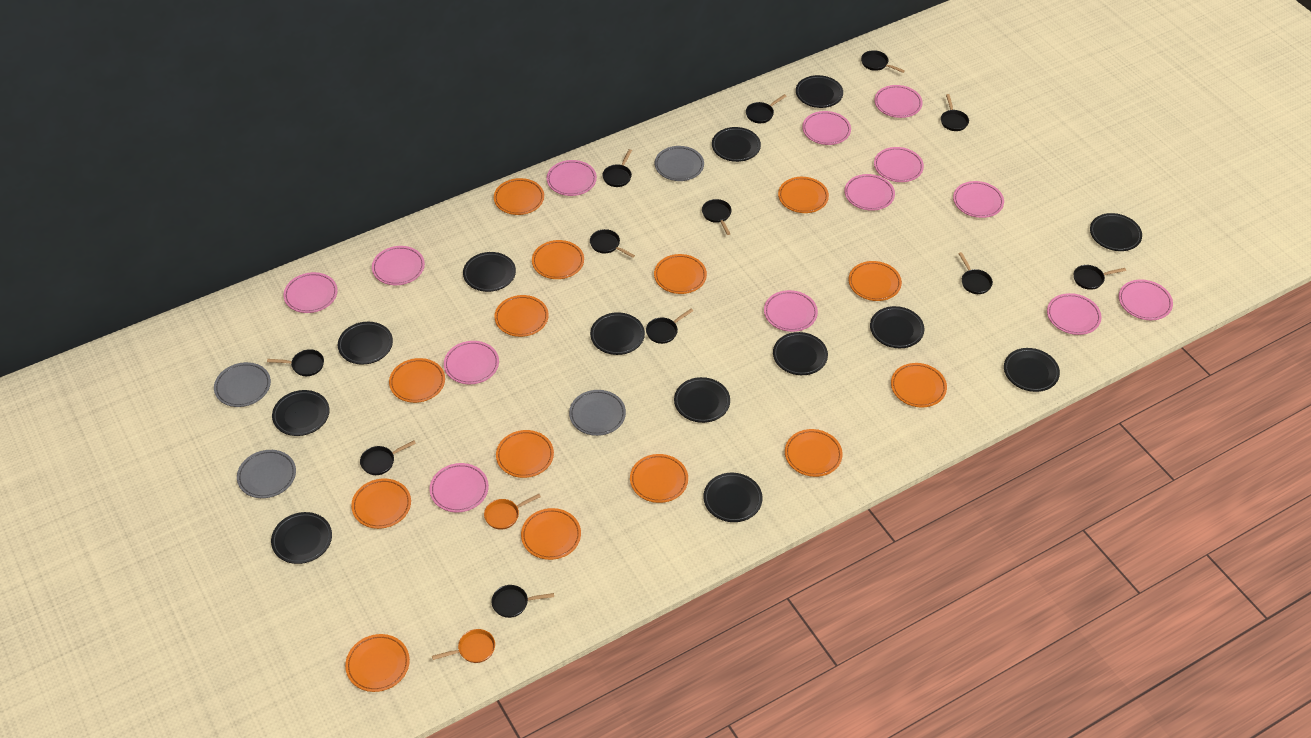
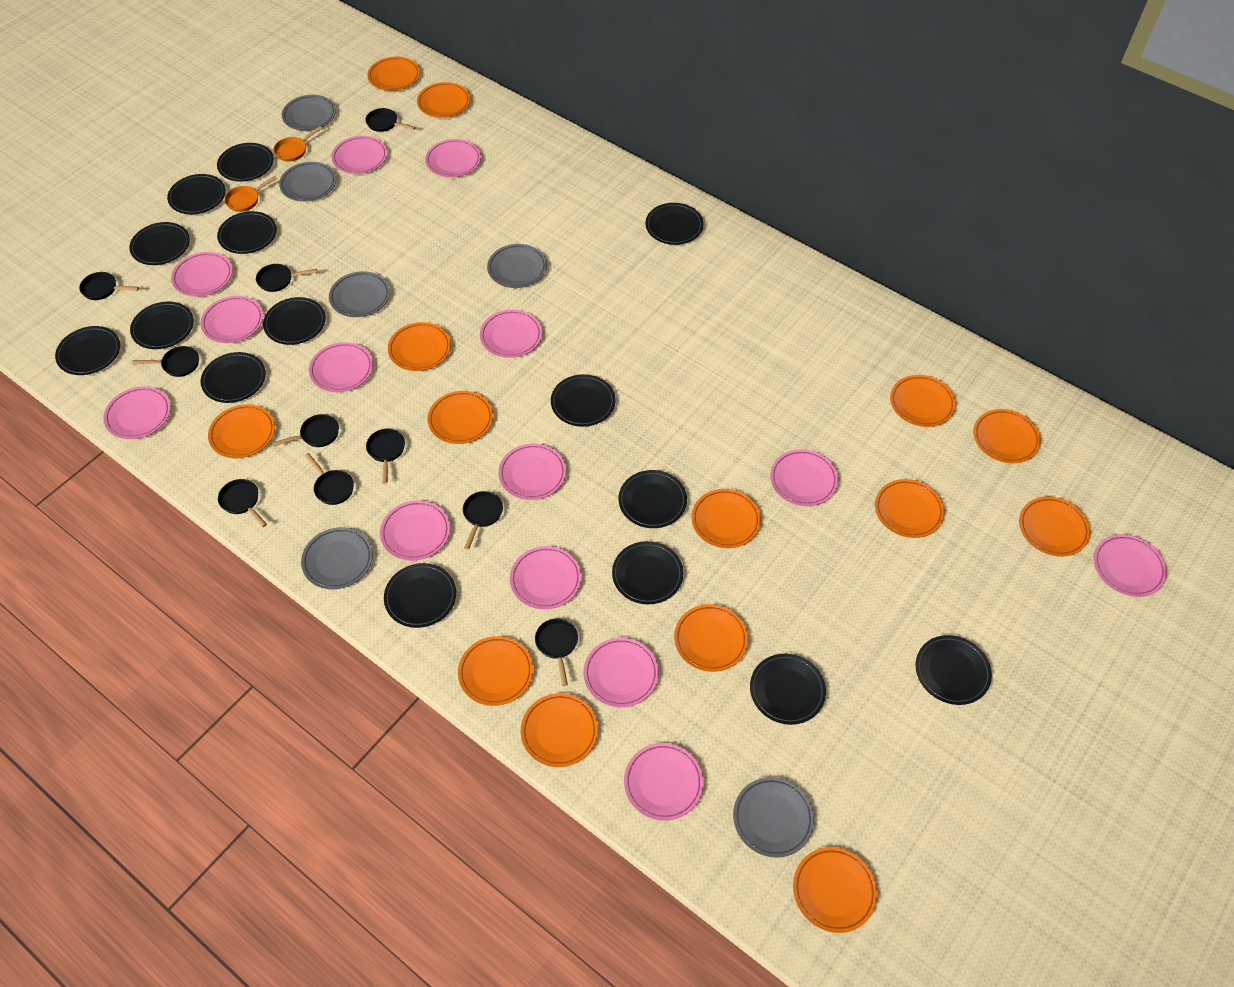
black pan: [267,349,324,376] [360,440,416,475] [491,585,554,618] [590,229,635,258] [602,149,632,187] [646,309,693,344] [702,199,732,235] [746,94,787,123] [861,50,905,73] [941,94,969,131] [958,252,993,294] [1074,265,1126,290] = 12 -> [79,272,139,300] [132,346,199,377] [218,479,267,527] [256,264,317,292] [272,414,339,447] [305,453,354,505] [365,108,416,132] [366,429,405,484] [463,491,503,549] [535,618,578,686] = 10
black plate: [271,512,332,564] [272,390,330,436] [338,322,393,364] [463,252,516,292] [590,312,645,355] [674,377,730,423] [703,473,762,522] [712,127,761,162] [773,332,828,375] [796,75,843,108] [870,306,924,348] [1004,348,1060,392] [1090,213,1142,251] = 13 -> [55,326,120,375] [129,222,190,265] [130,302,194,349] [167,174,226,214] [201,352,266,403] [217,143,274,182] [217,211,277,254] [263,297,326,345] [384,563,456,628] [551,374,616,427] [612,541,683,604] [619,470,687,528] [645,203,704,245] [750,653,826,725] [916,635,992,705] = 15
grey plate: [214,362,271,407] [237,450,296,498] [569,390,626,436] [655,146,704,181] = 4 -> [279,162,336,201] [282,95,336,131] [301,527,373,589] [329,271,390,317] [487,244,547,288] [733,777,814,858] = 6
pink plate: [283,272,338,313] [372,246,425,285] [430,463,489,512] [444,341,499,384] [547,160,597,196] [764,290,818,332] [802,111,851,145] [844,174,895,211] [874,85,923,118] [874,147,924,182] [953,181,1004,218] [1047,293,1102,335] [1119,279,1173,320] = 13 -> [103,386,171,439] [171,252,232,297] [200,296,263,343] [309,342,373,392] [331,136,387,174] [380,500,450,561] [425,139,481,178] [480,310,542,358] [498,443,566,500] [510,546,581,610] [583,638,659,708] [624,743,703,821] [770,449,838,506] [1094,534,1167,597] = 14

